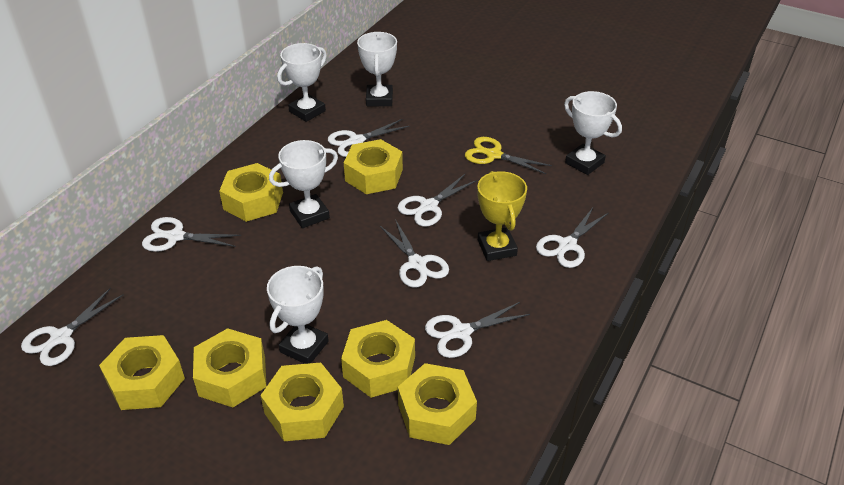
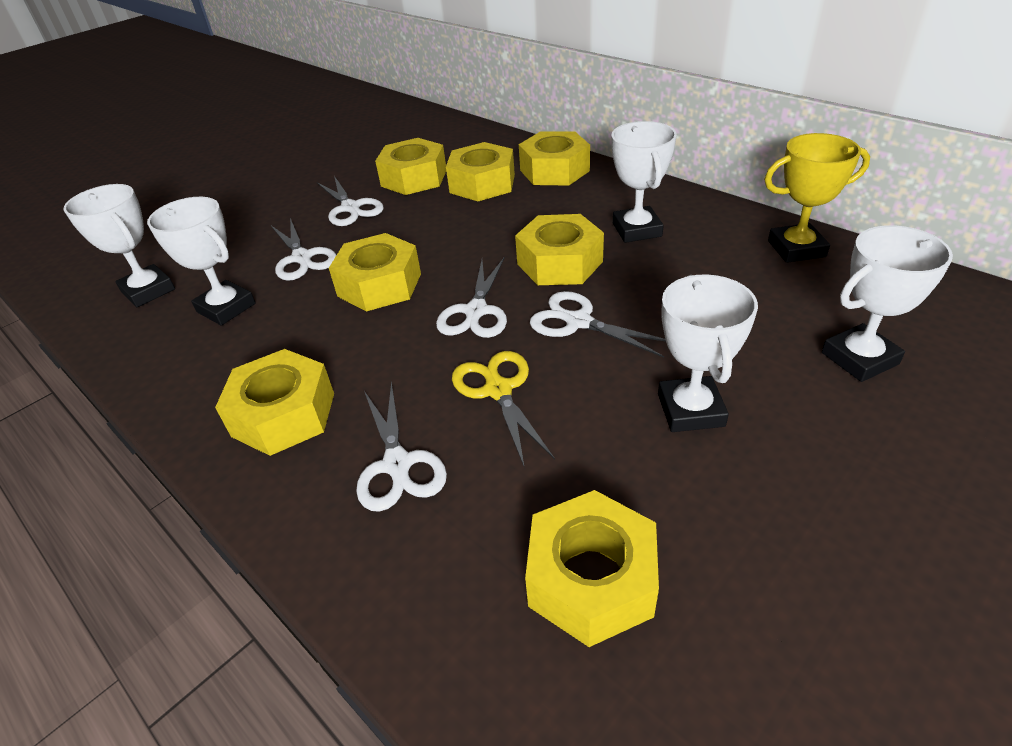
white scissors: [21,288,124,366] [142,217,241,252] [328,119,409,157] [380,219,449,288] [398,174,477,227] [425,302,530,358] [536,208,608,268] = 7 -> [271,218,336,281] [317,176,384,226] [356,381,447,512] [436,257,507,338] [530,291,666,358] = 5

